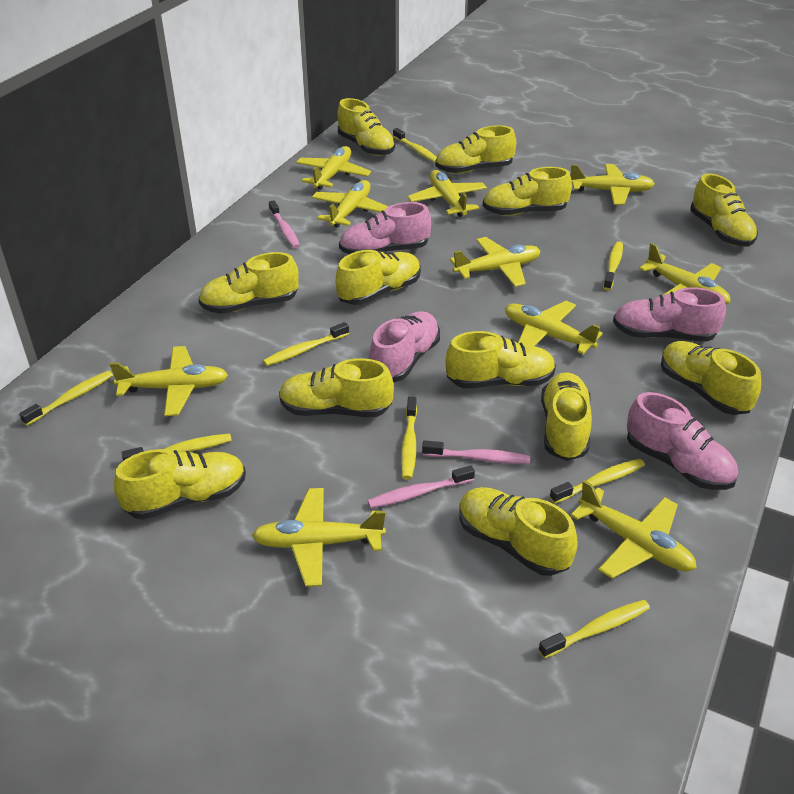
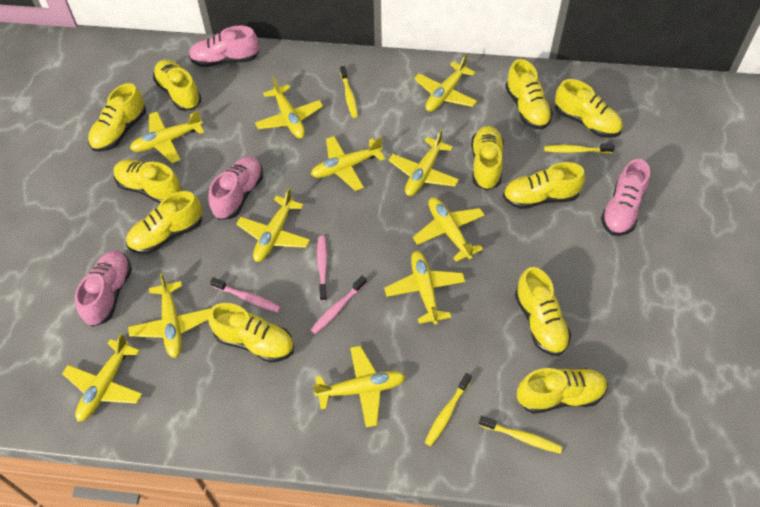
yellow plane: [110,346,228,416] [252,488,386,587] [296,146,371,190] [312,180,389,228] [408,170,487,217] [450,237,540,287] [505,301,603,354] [570,480,697,579] [571,164,655,205] [639,243,730,304] = 10 -> [62,333,142,422] [128,273,211,358] [130,110,204,163] [236,188,310,262] [255,76,323,138] [311,136,385,191] [313,346,406,427] [384,251,465,325] [388,130,459,196] [413,197,485,262] [414,55,477,112] = 11
yellow shoe: [114,449,246,520] [198,252,299,314] [279,358,394,417] [336,250,421,305] [337,98,395,156] [435,125,516,174] [445,331,556,388] [459,487,578,576] [483,167,572,216] [541,372,592,461] [661,341,761,415] [690,173,758,247] = 12 -> [88,83,146,152] [114,159,182,203] [126,191,202,254] [153,60,201,111] [208,303,294,363] [471,126,504,190] [503,162,585,209] [505,59,553,129] [515,267,571,356] [517,368,608,414] [555,79,623,138] = 11
yellow toothbrush: [19,371,113,426] [121,433,232,461] [263,322,349,366] [393,128,437,163] [401,397,417,480] [538,600,650,658] [550,459,645,504] [603,241,623,290] = 8 -> [340,66,358,118] [425,373,472,446] [479,416,562,454] [544,143,615,153] = 4

